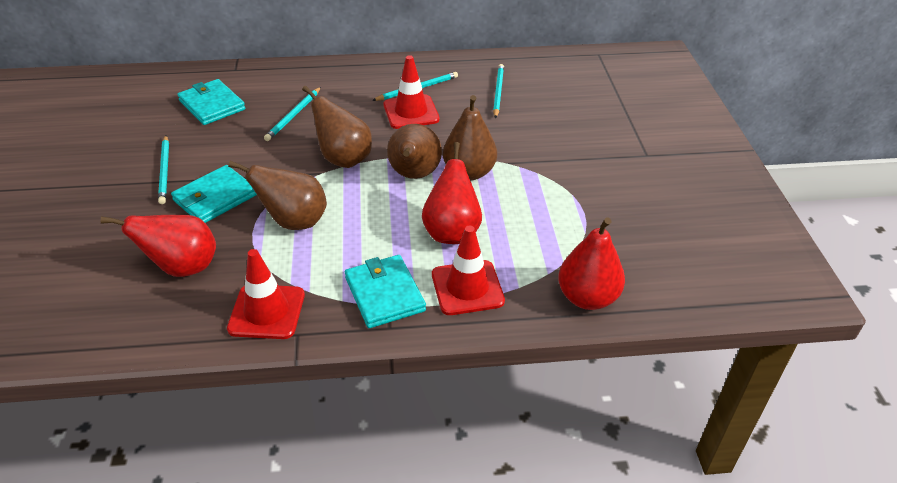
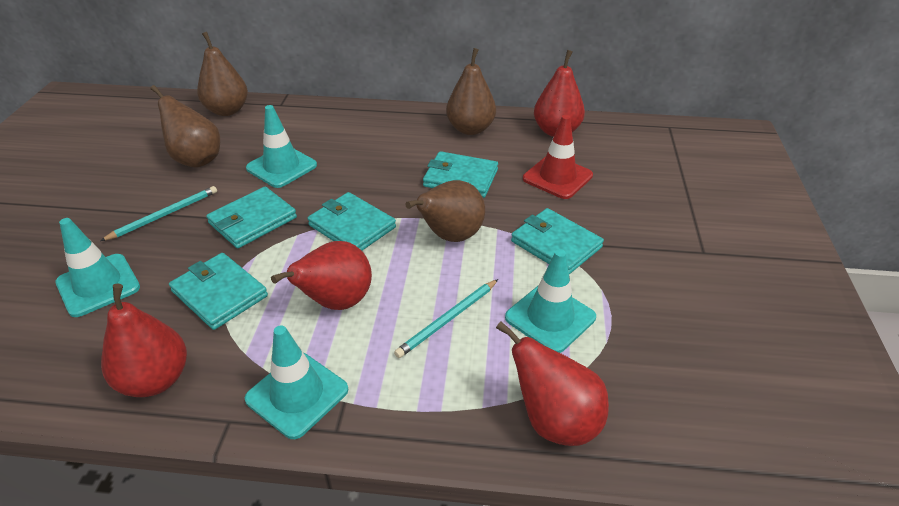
red pear: [101,215,216,277] [422,142,482,244] [558,218,625,310] = 3 -> [101,283,187,397] [271,241,372,310] [496,321,609,446] [534,50,585,137] = 4
red traffic cone: [227,249,305,339] [383,55,440,129] [432,226,505,315] = 3 -> [523,115,593,199] = 1
turquoise pencil: [158,136,169,204] [264,87,321,141] [372,72,458,101] [493,64,504,119] = 4 -> [100,186,217,241] [394,279,498,358] = 2
turquoise traffic cone: none = 0 -> [55,218,140,317] [245,325,348,439] [246,105,317,188] [505,249,596,353] = 4
turquoise wallet: [171,165,257,223] [177,79,245,125] [345,255,426,328] = 3 -> [169,253,268,330] [206,187,297,248] [308,192,396,251] [423,151,498,198] [511,208,604,274] = 5

